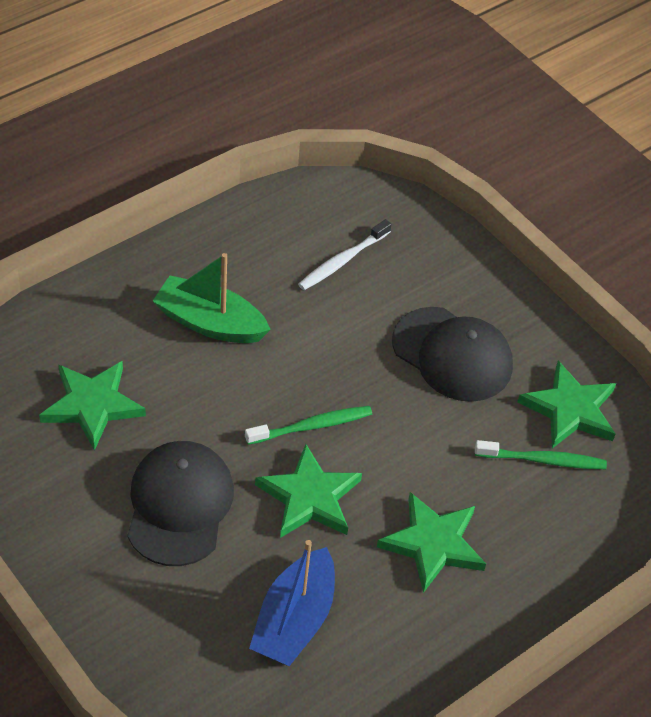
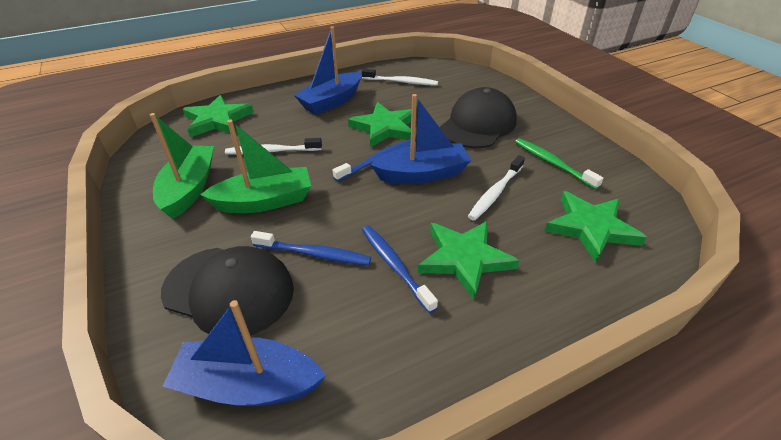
blue boat: [249,540,335,666] = 1 -> [162,300,326,406] [294,26,362,115] [370,94,472,184] = 3
blue toothbrush: none = 0 -> [251,231,371,265] [333,139,411,182] [362,226,438,313] = 3
green boat: [153,253,271,343] = 1 -> [150,113,214,219] [200,120,311,213] = 2
green toothbrush: [245,406,372,445] [475,440,607,469] = 2 -> [515,138,603,189] = 1
white toothbrush: [298,219,391,290] = 1 -> [225,138,322,155] [362,69,438,86] [468,155,525,221] = 3

